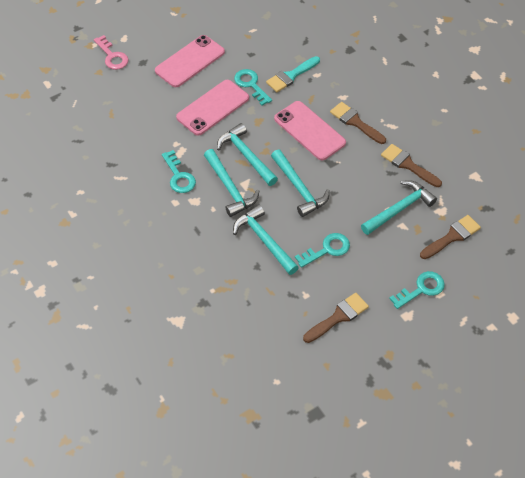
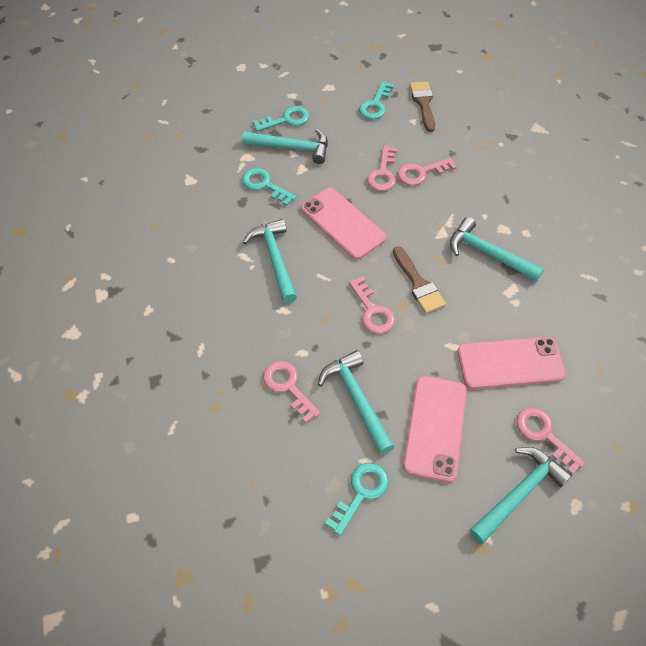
brown brush: [303,293,369,343] [330,102,386,144] [381,144,442,187] [420,215,481,259] = 4 -> [393,246,446,313] [410,81,435,132] = 2
pink key: [94,35,129,70] = 1 -> [263,361,320,423] [349,276,395,333] [367,146,397,191] [398,157,457,185] [516,407,585,474] = 5
turquoise brush: [266,56,320,92] = 1 -> none = 0

